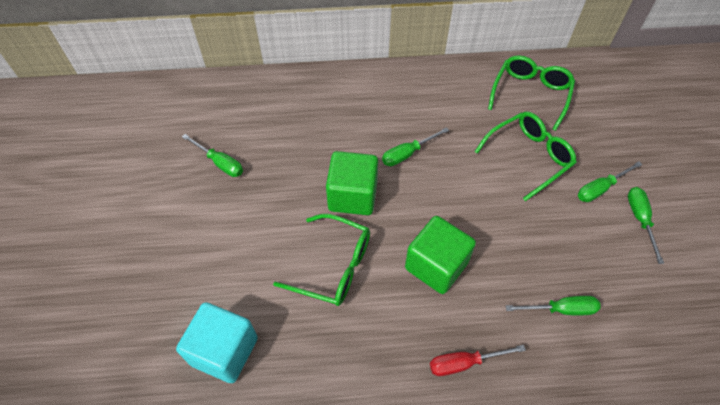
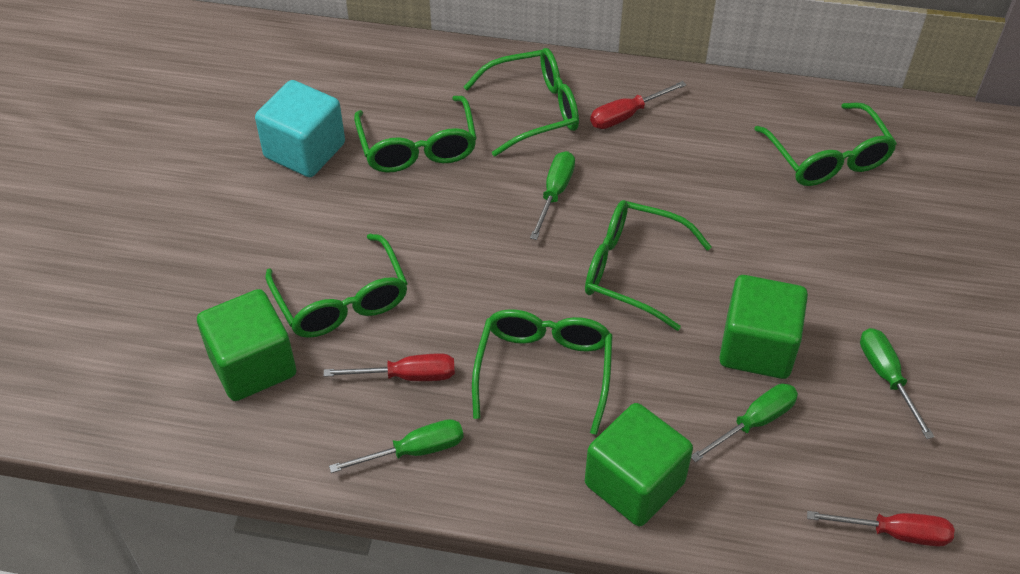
green cube: [326,151,378,215] [405,216,476,294] = 2 -> [197,289,296,401] [585,403,693,526] [719,275,808,379] = 3
green glasses: [273,214,370,306] [474,112,577,201] [488,55,575,131] = 3 -> [265,234,408,338] [354,96,477,173] [464,48,579,157] [472,309,613,435] [585,200,712,331] [754,102,897,186] = 6
green screwdriver: [182,134,243,177] [382,127,449,166] [506,296,601,315] [578,161,643,202] [628,187,664,264] = 5 -> [329,419,464,473] [530,151,575,240] [691,384,798,462] [860,328,934,439] = 4
red screwdriver: [430,345,526,376] = 1 -> [324,354,455,381] [590,81,687,129] [807,511,954,547] = 3

